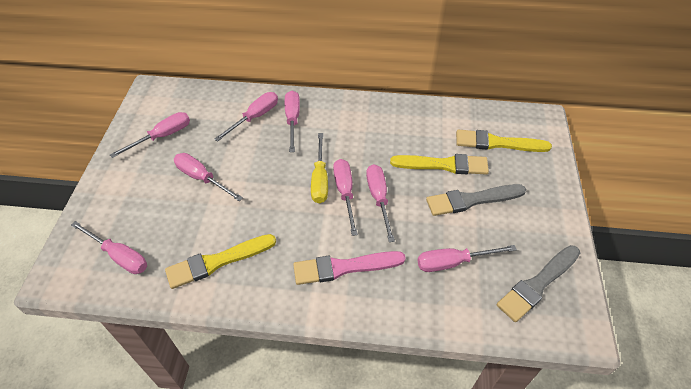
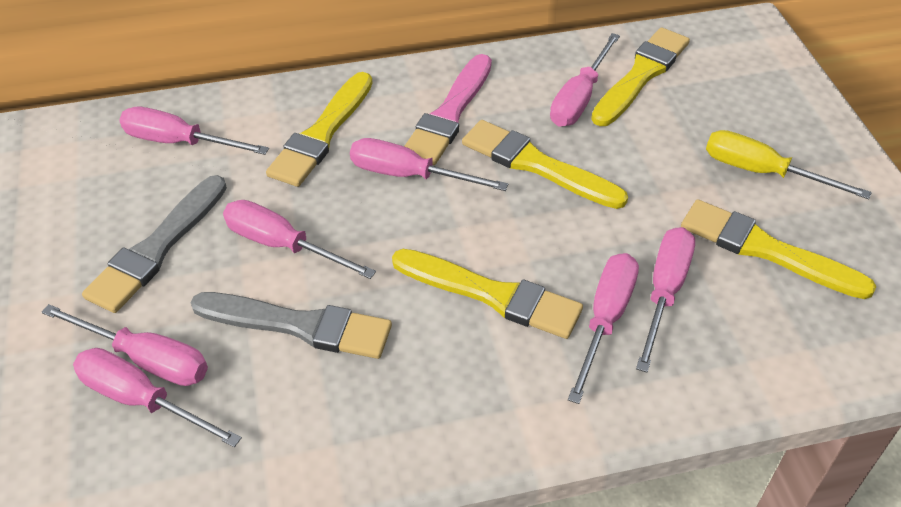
yellow brush: [165,234,276,289] [390,154,489,175] [456,130,552,152] = 3 -> [266,72,373,187] [392,249,583,339] [462,120,628,209] [591,27,690,126] [681,200,876,299] = 5

